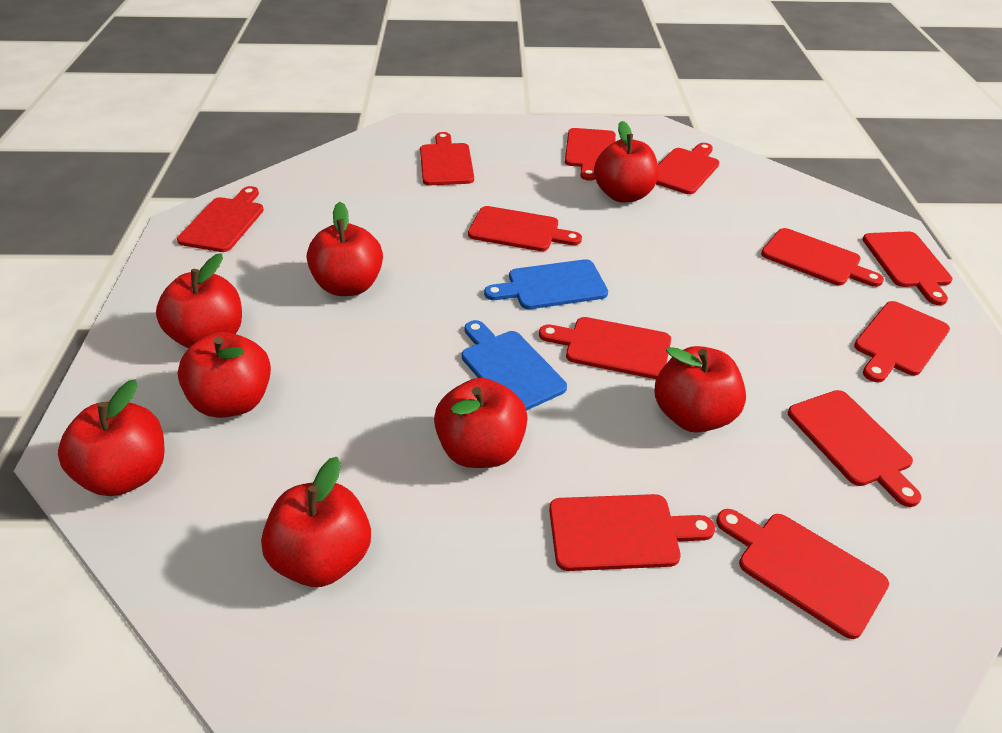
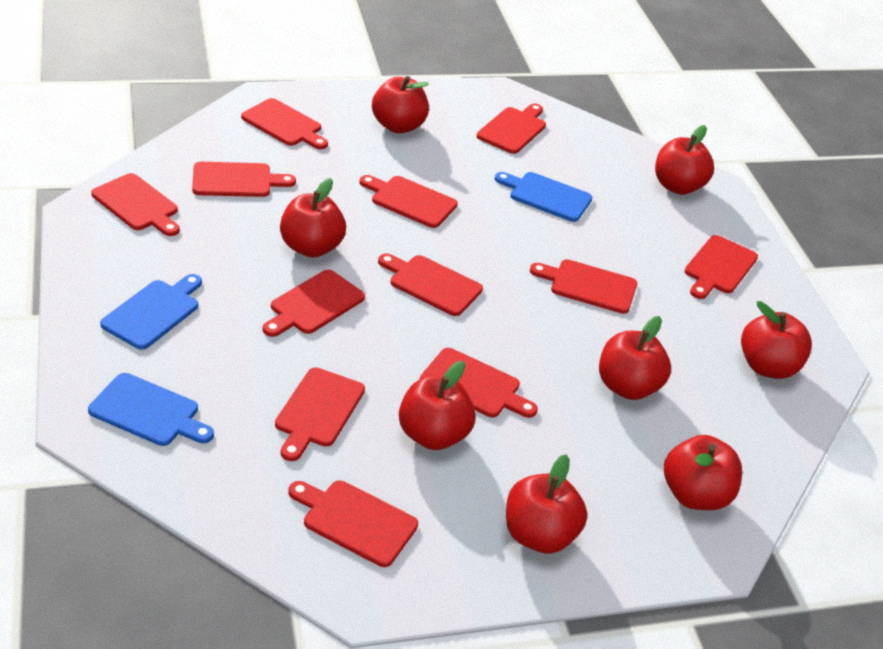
blue cutting board: [462,320,567,411] [484,259,608,309] = 2 -> [88,373,214,446] [100,274,202,350] [495,172,592,222] = 3

